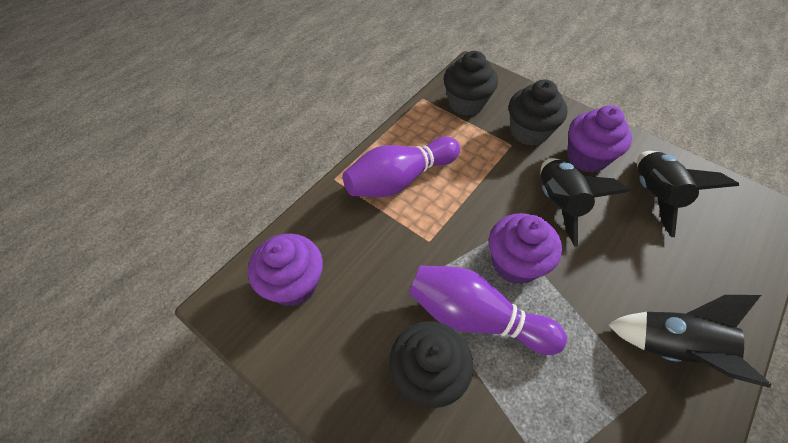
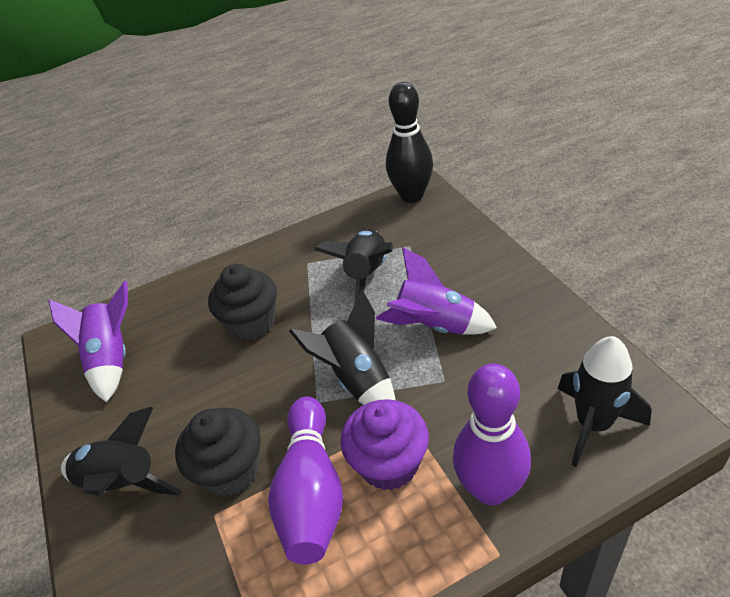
black bowling pin: none = 0 -> [386,82,433,203] = 1
black cupcake: [389,321,473,408] [444,51,498,116] [509,79,567,146] = 3 -> [175,408,261,496] [208,264,277,340] = 2
black rocket: [541,158,630,247] [608,295,771,388] [637,151,739,237] = 3 -> [61,407,182,495] [289,289,395,405] [314,230,393,303] [557,336,652,467] = 4
purple cupcake: [248,234,323,307] [489,213,562,284] [567,105,632,173] = 3 -> [341,399,429,490] = 1
purple rocket: none = 0 -> [48,281,128,403] [376,247,497,335] = 2

